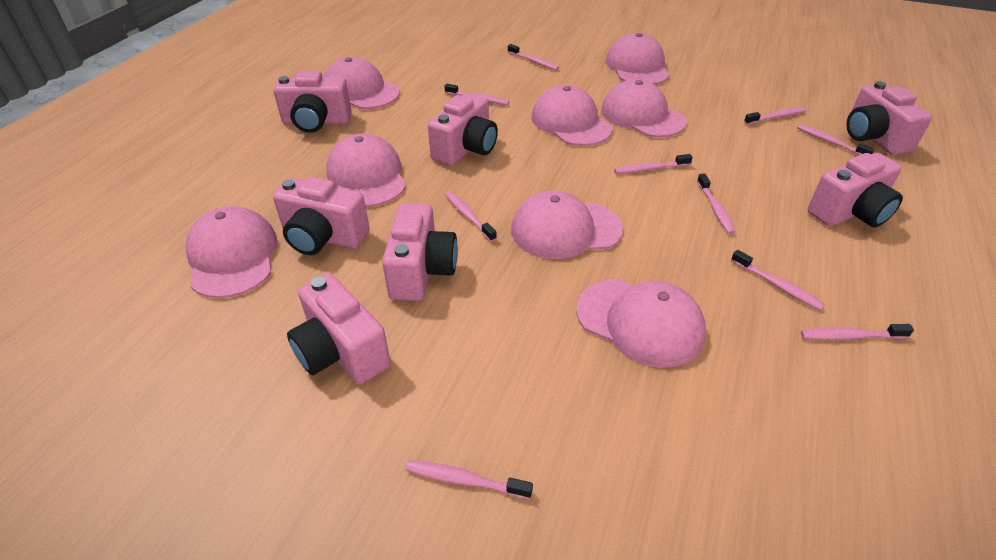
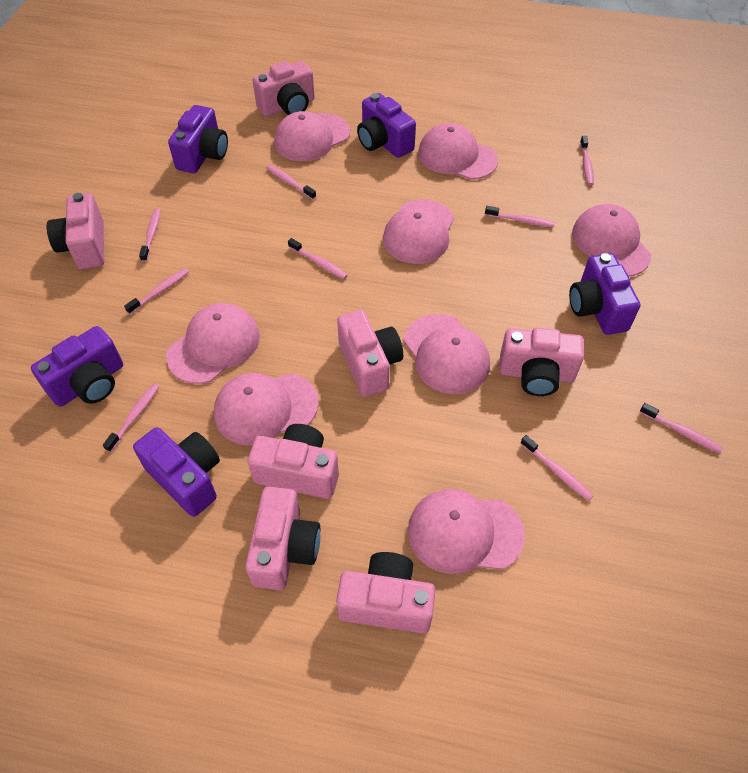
pink toothbrush: [406,460,533,499] [445,84,509,105] [445,192,497,242] [508,44,559,70] [614,154,693,174] [697,173,735,234] [731,250,825,310] [744,107,806,125] [797,124,875,155] [801,324,914,340] = 10 -> [103,384,159,452] [124,268,189,314] [139,208,161,262] [266,165,316,200] [288,238,348,279] [485,206,555,227] [520,435,593,501] [580,136,594,186] [640,403,723,454] = 9
purple camera: none = 0 -> [31,326,123,407] [133,427,220,517] [168,105,228,173] [357,93,416,158] [569,253,640,335] = 5

